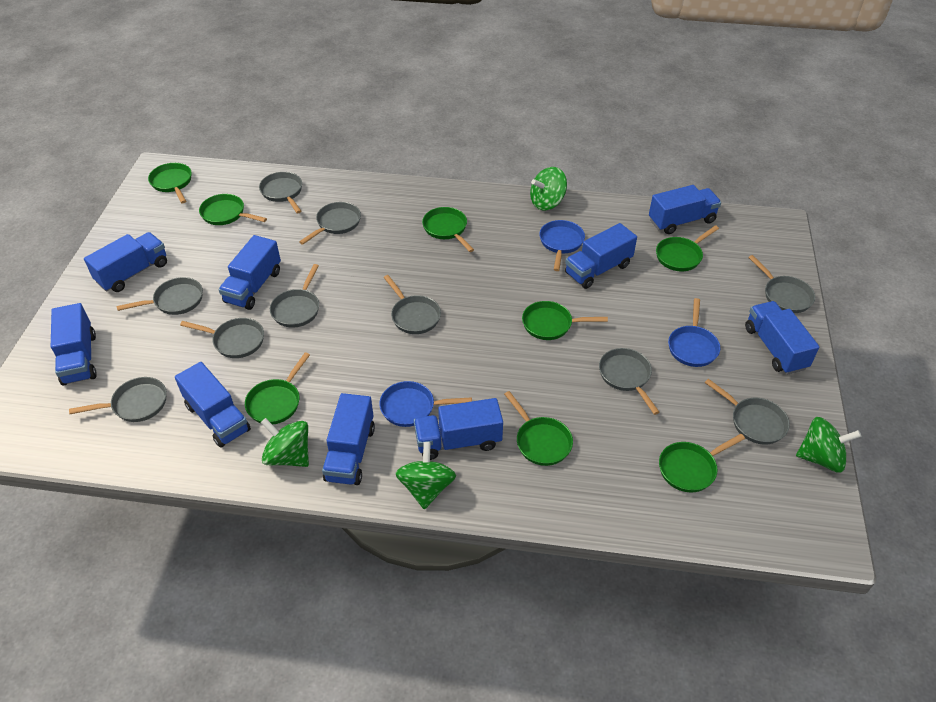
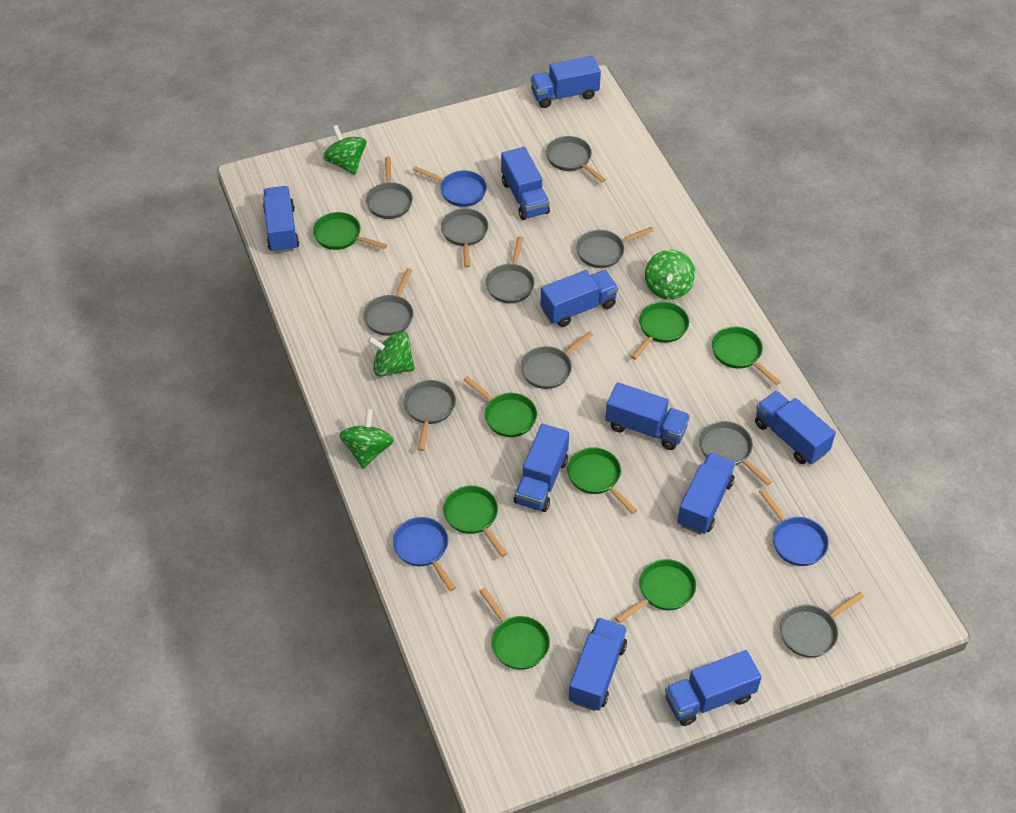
blue truck: [51,303,97,386] [84,232,167,292] [175,362,251,448] [219,235,281,310] [322,393,375,485] [414,398,503,460] [565,223,637,289] [649,185,721,234] [745,301,819,374] = 9 -> [263,186,299,253] [501,147,550,220] [514,424,569,512] [530,56,601,108] [541,270,618,327] [569,618,627,711] [605,382,690,450] [665,650,762,726] [677,453,736,535] [755,391,836,465] = 10

